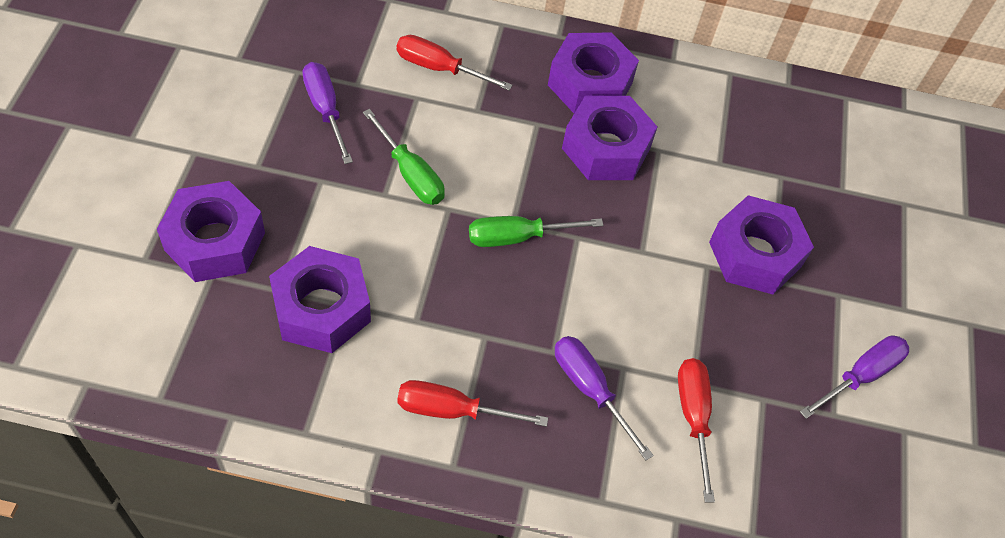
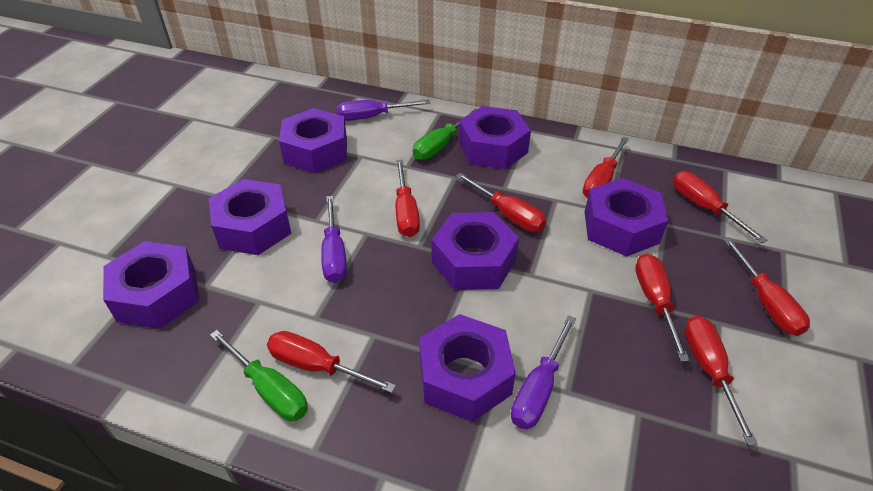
purple nut: [157,181,265,282] [269,246,371,353] [548,33,639,113] [562,95,657,180] [709,195,814,295] = 5 -> [103,241,199,329] [209,179,291,255] [279,108,347,173] [419,314,516,422] [432,212,519,290] [459,106,531,169] [585,178,668,257] = 7
red screwdriver: [397,35,512,91] [397,380,548,427] [678,358,715,503] = 3 -> [267,331,396,393] [396,160,420,237] [456,173,546,232] [583,137,629,198] [635,253,690,361] [673,171,767,243] [684,316,758,445] [723,238,810,336] = 8

